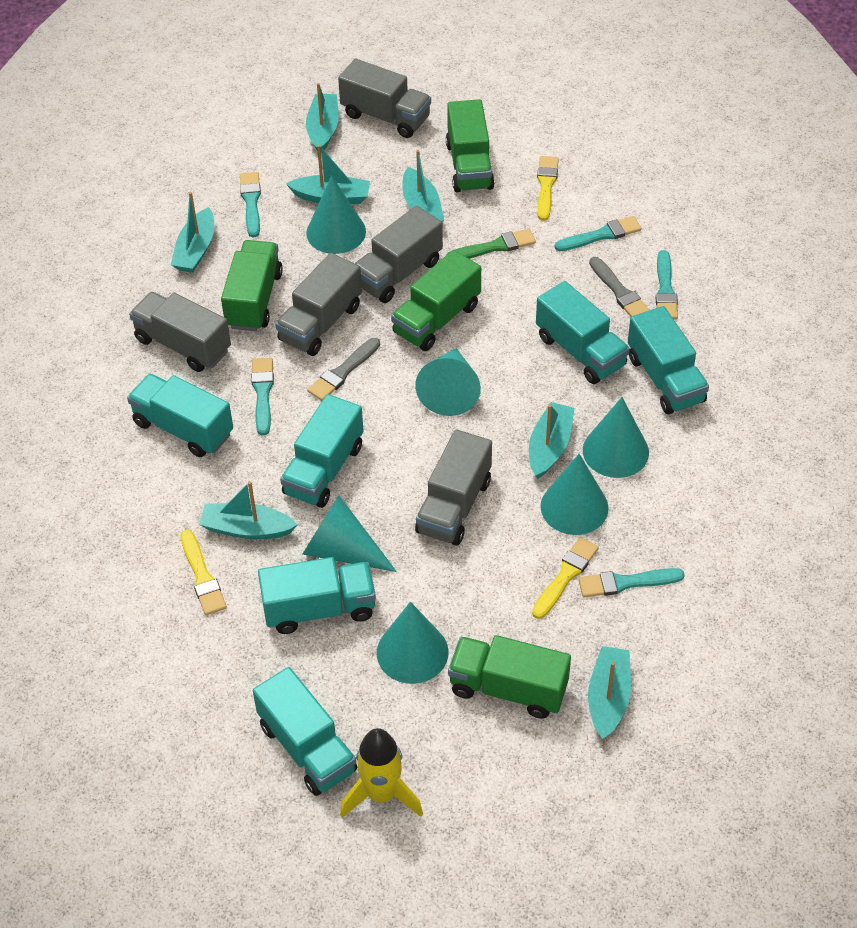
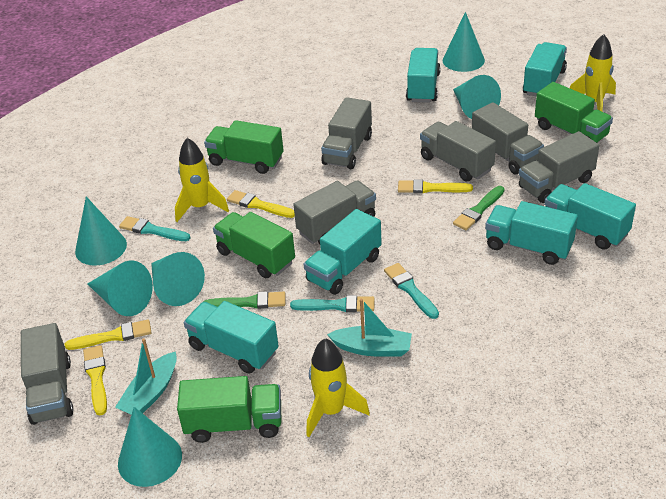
green brush: [447,229,536,259] = 1 -> [203,291,285,309] [453,186,504,230] = 2
grey brush: [307,338,380,401] [589,257,649,317] = 2 -> none = 0
grey truck: [129,292,231,372] [275,253,362,356] [338,59,431,138] [355,206,443,303] [415,429,492,546] = 5 -> [21,323,73,425] [293,180,376,244] [321,97,372,169] [420,121,496,182] [472,102,544,174] [519,131,599,203] = 6
turquoise boat: [171,192,214,273] [199,481,298,540] [286,145,370,204] [306,83,339,153] [402,150,444,222] [529,402,575,479] [588,646,631,739] = 7 -> [115,338,177,415] [327,299,412,357] = 2
turquoise brush: [240,172,261,238] [251,358,274,436] [555,216,642,251] [579,568,685,597] [656,250,678,320] = 5 -> [119,216,191,241] [290,295,375,312] [384,263,439,319] = 3
yellow brush: [181,530,227,615] [532,537,599,619] [537,156,559,221] = 3 -> [65,320,152,350] [83,345,107,416] [227,190,295,218] [398,179,473,194] = 4
yellow rocket: [340,728,423,818] = 1 -> [175,138,229,222] [307,338,370,437] [570,34,616,111] = 3

